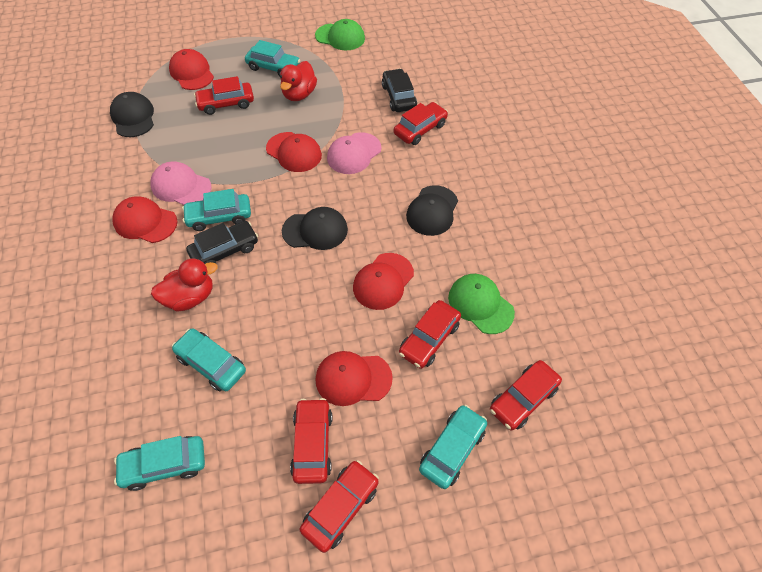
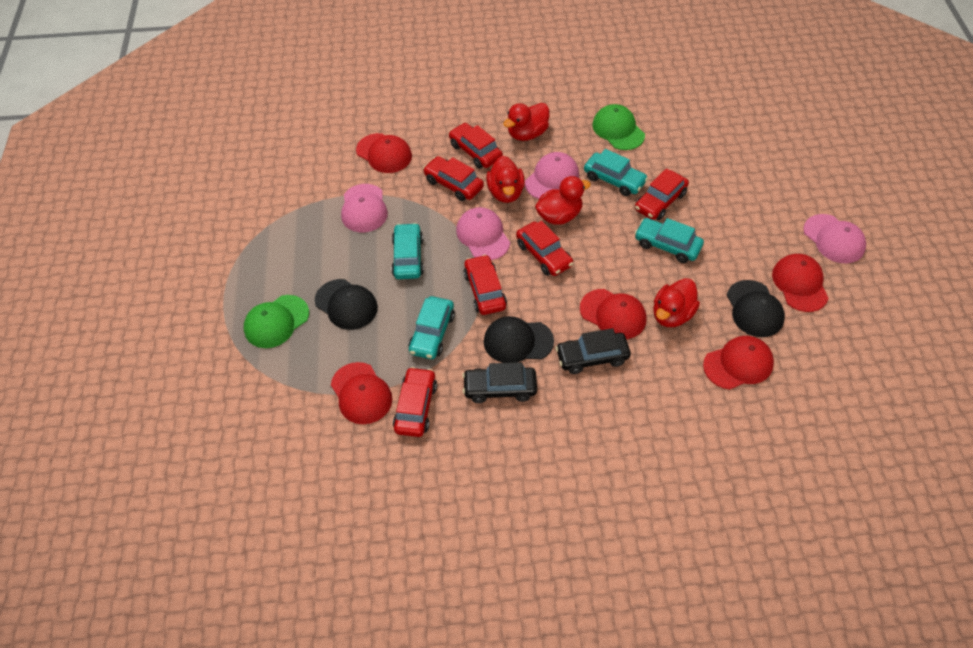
pink cap: [150,161,212,205] [327,132,381,174] = 2 -> [341,184,388,232] [456,207,510,260] [525,152,579,199] [803,214,866,263] = 4
red duck: [151,258,218,312] [280,61,317,101] = 2 -> [486,156,525,203] [503,103,549,141] [535,176,591,225] [653,278,700,327] = 4
turquoise car: [114,436,205,491] [172,328,246,391] [182,189,251,231] [245,40,300,76] [419,405,487,489] = 5 -> [391,223,424,279] [408,296,455,359] [584,149,648,196] [635,218,704,263] = 4

